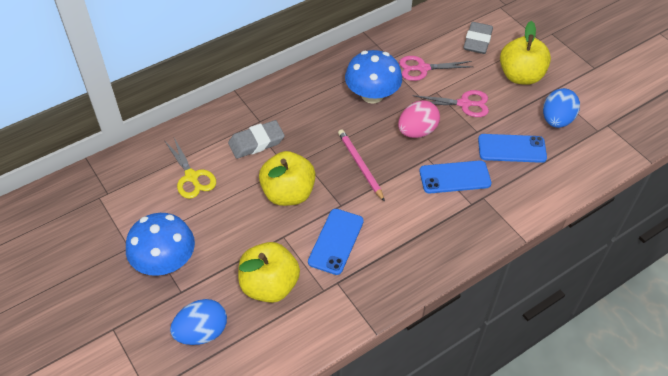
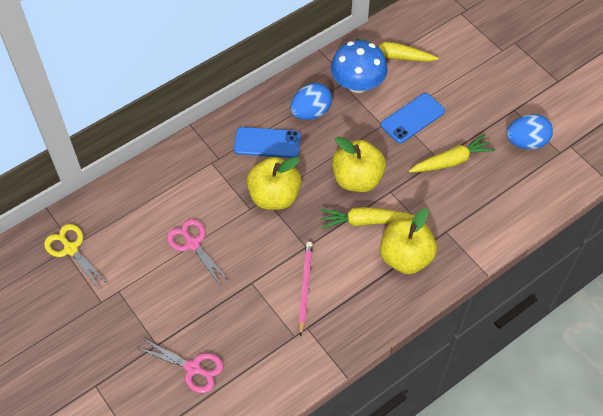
blue mushroom: [126,213,195,276] [345,50,402,104] = 2 -> [331,40,388,93] = 1
blue phone: [308,209,364,275] [419,160,492,194] [478,134,547,163] = 3 -> [234,127,301,158] [381,93,445,143] = 2
grey eraser: [228,120,285,159] [464,22,493,54] = 2 -> none = 0
pink egg: [398,100,440,138] = 1 -> none = 0
yellow carrot: none = 0 -> [320,207,415,229] [356,38,439,62] [409,134,495,172] = 3

